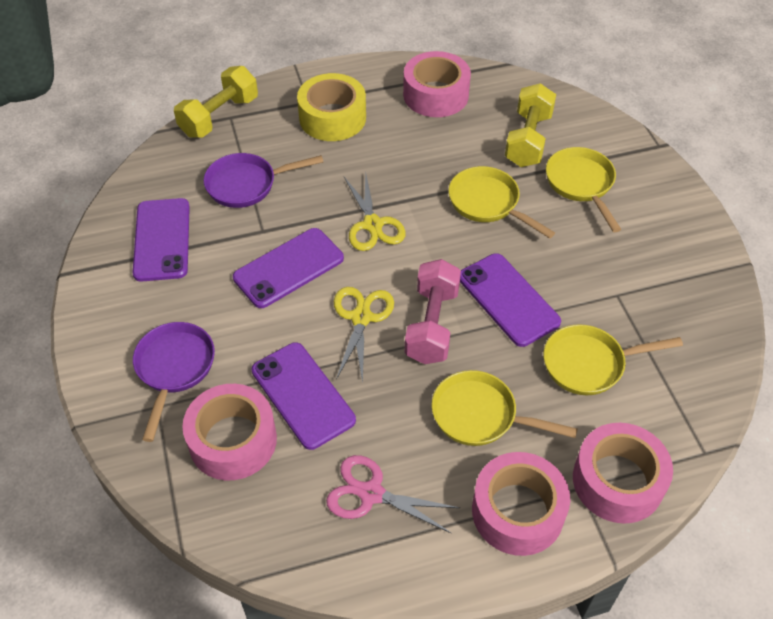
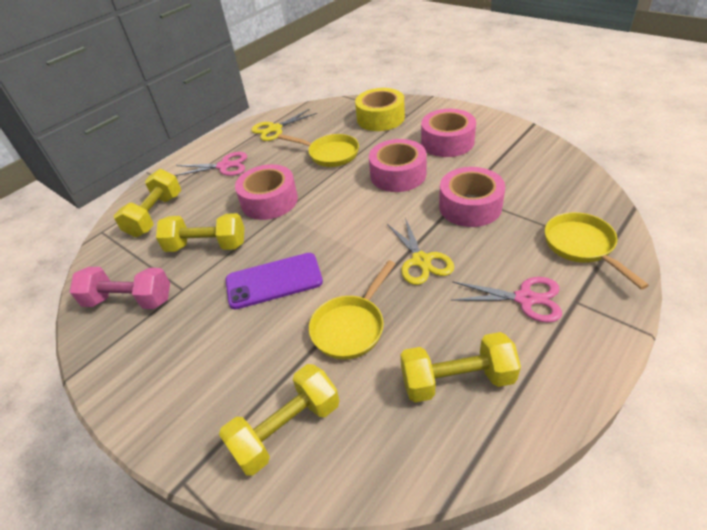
pink scissors: [326,455,460,534] = 1 -> [175,152,247,176] [451,277,562,323] = 2
purple pan: [133,322,215,442] [204,153,323,208] = 2 -> none = 0
purple phone: [133,198,190,282] [233,228,344,308] [252,342,356,450] [460,253,561,347] = 4 -> [226,253,323,309] = 1
yellow dumbbell: [174,66,258,138] [505,83,556,167] = 2 -> [114,169,181,237] [156,213,244,252] [219,364,340,476] [400,332,521,403] = 4
yellow pan: [432,370,578,446] [449,166,555,239] [544,324,683,395] [546,147,621,232] = 4 -> [278,134,359,167] [309,260,395,360] [545,212,649,290] = 3

